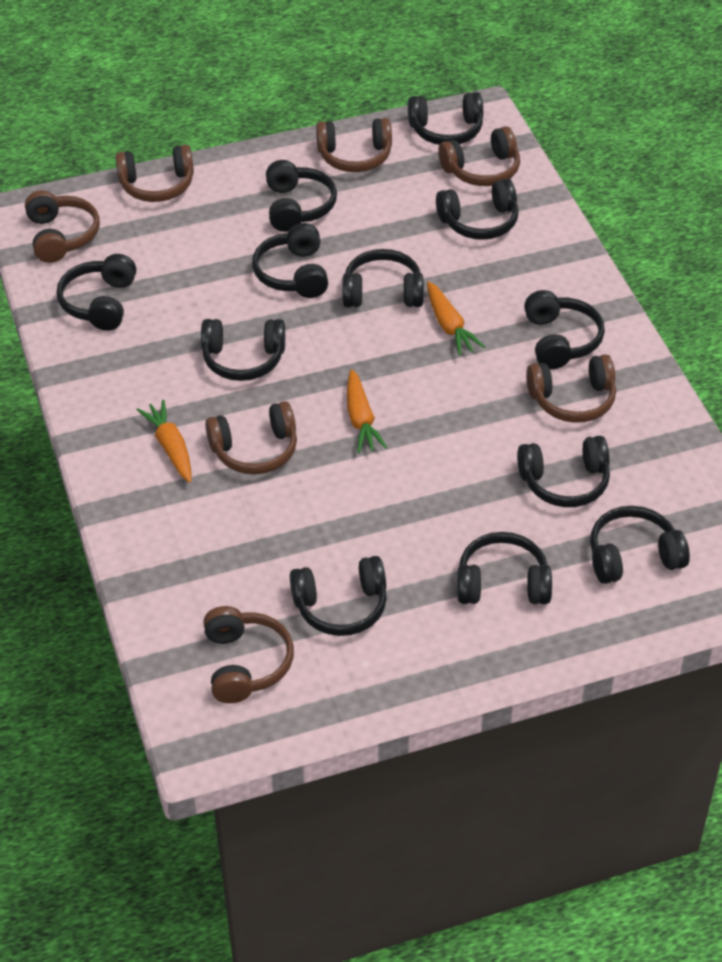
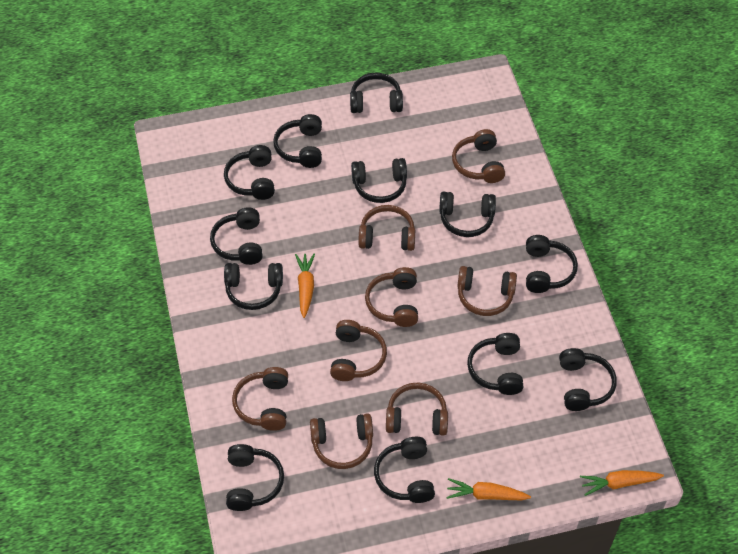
brown headphones: [25,190,100,263] [115,145,194,202] [203,606,294,703] [205,401,297,475] [316,118,392,172] [438,126,520,186] [526,354,616,423] = 7 -> [232,367,288,431] [310,413,373,469] [330,320,387,381] [358,205,415,251] [365,267,418,327] [386,383,448,436] [452,129,505,183] [457,266,517,316] = 8

